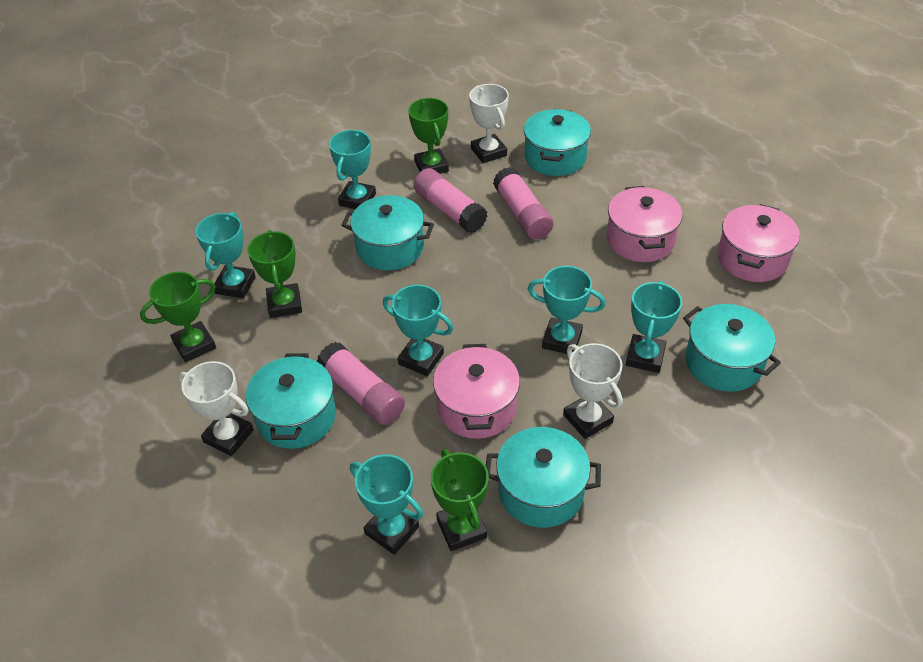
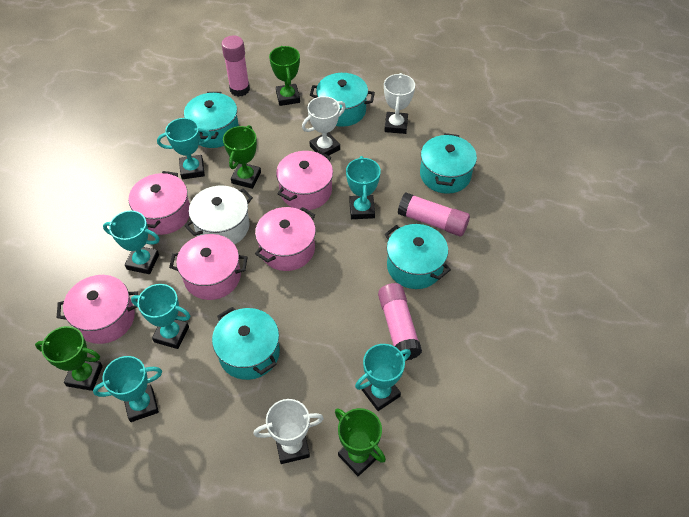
pink pot: [433,344,520,439] [607,186,683,262] [718,204,800,282] = 3 -> [57,275,138,344] [129,171,190,235] [169,234,247,300] [255,207,316,271] [276,151,333,210] = 5
white pot: none = 0 -> [184,185,253,245] = 1

